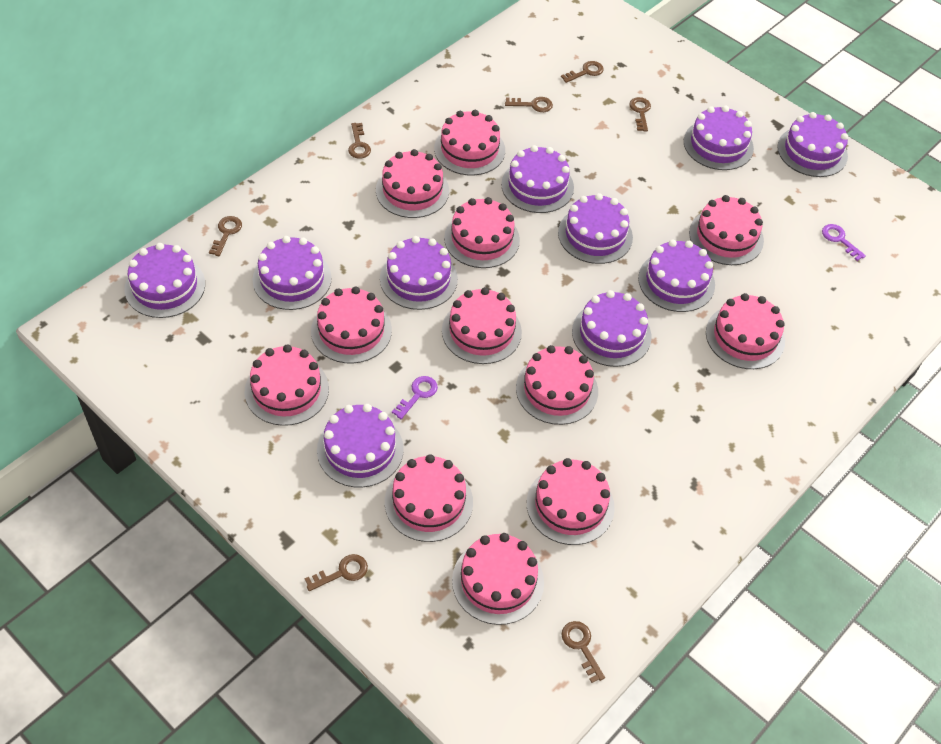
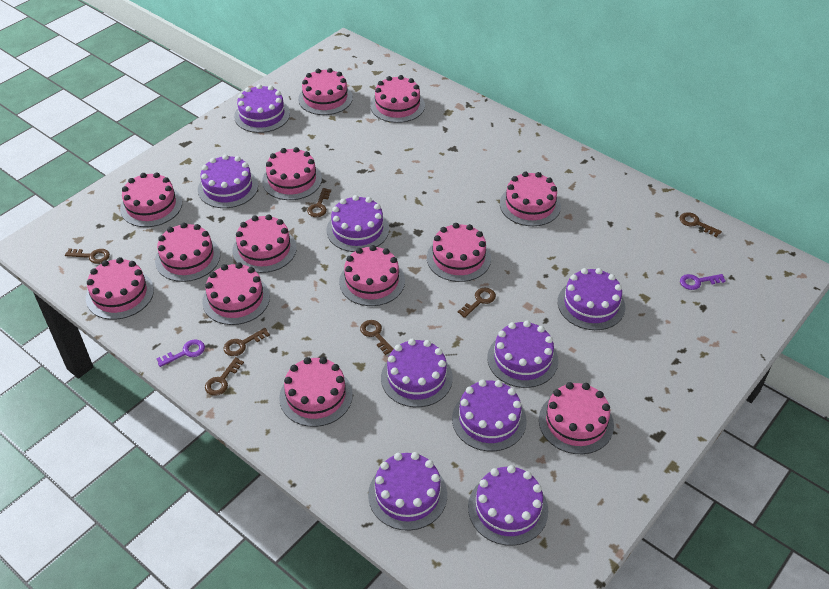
pink cake: [245,344,329,426] [311,286,392,364] [376,149,449,218] [385,454,473,542] [434,110,505,176] [442,287,522,364] [444,197,520,268] [452,533,544,625] [516,345,598,425] [527,458,615,545] [689,195,764,265] [706,293,785,369] = 12 -> [86,257,154,320] [120,172,182,227] [155,223,220,282] [202,262,270,325] [232,214,297,273] [262,147,322,200] [279,357,353,427] [298,68,353,115] [339,245,405,306] [370,75,425,123] [427,223,491,282] [500,172,561,226] [539,382,614,454] = 13
purple cake: [125,243,205,318] [253,236,332,310] [317,404,404,488] [380,236,458,310] [501,145,574,213] [558,193,633,264] [572,290,651,367] [638,239,715,312] [684,106,754,170] [777,112,848,177] = 10 -> [198,154,258,208] [234,84,290,133] [327,195,389,252] [368,452,447,531] [381,339,453,407] [452,379,527,451] [468,465,548,546] [487,320,558,388] [558,268,625,330] = 9

